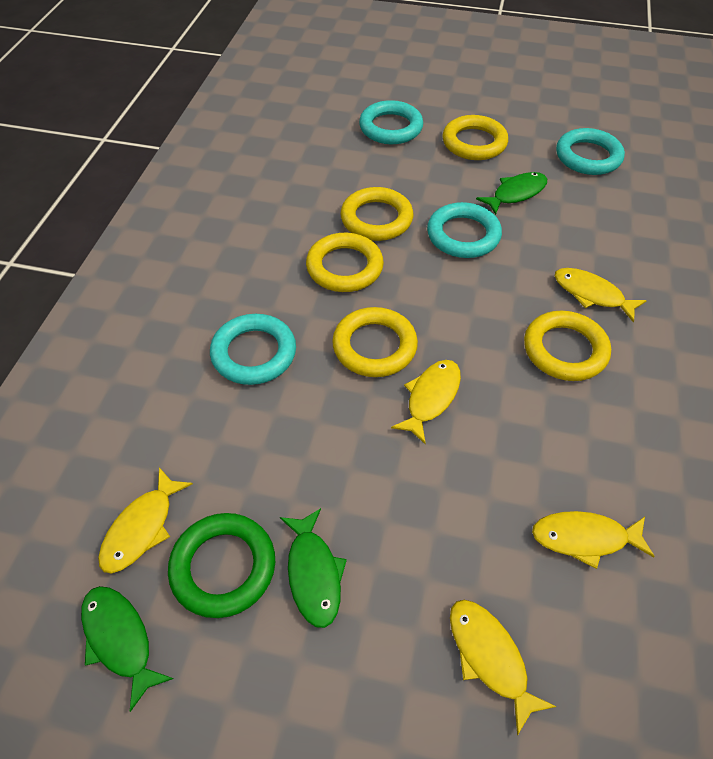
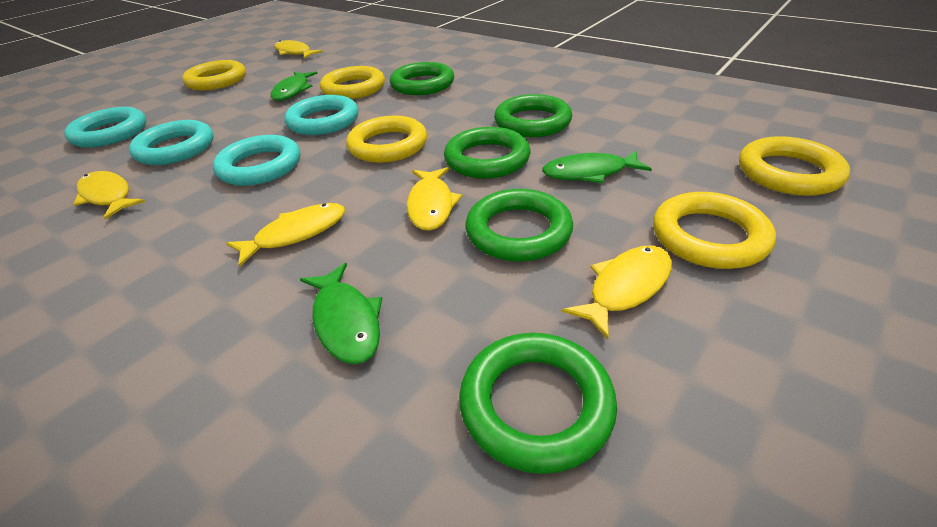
green ring: [168,513,275,618] = 1 -> [390,62,454,95] [444,127,531,179] [459,333,617,474] [466,189,573,262] [494,94,572,137] = 5

